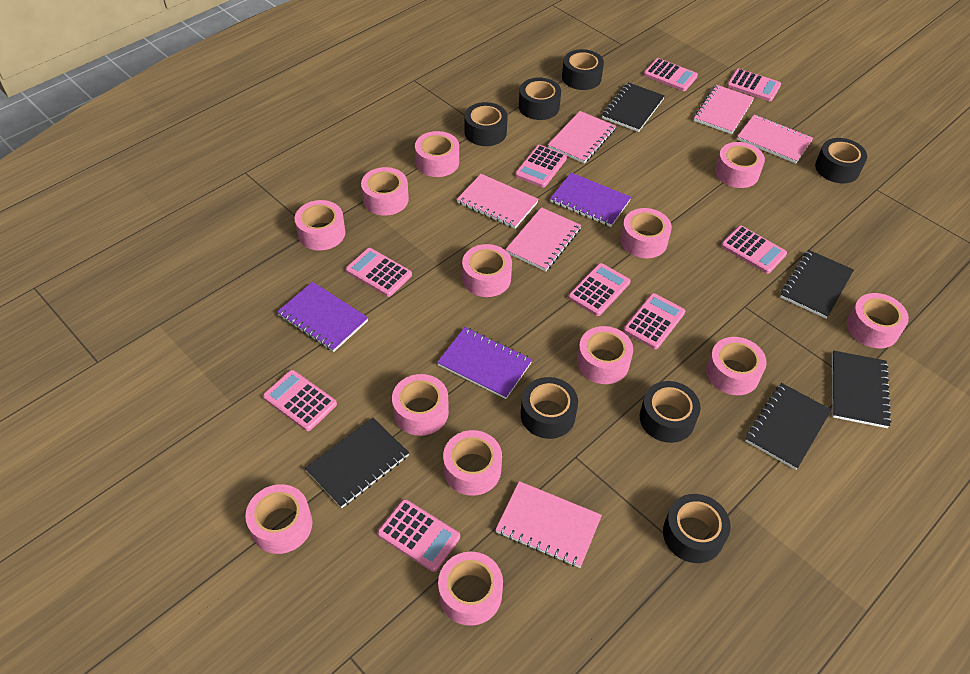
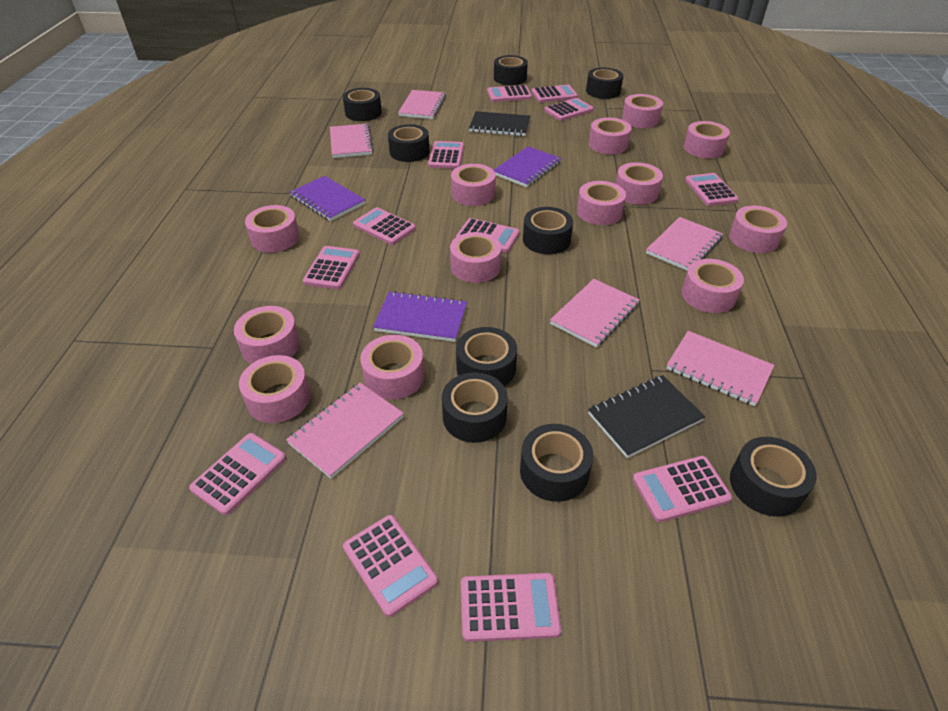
black notebook: [305,418,409,508] [602,83,665,132] [745,383,832,470] [780,250,854,318] [832,351,892,428] = 5 -> [469,111,530,136] [588,375,705,458] = 2
black tape: [465,102,508,146] [519,78,561,120] [521,377,578,439] [562,49,604,90] [640,381,701,443] [663,494,730,563] [815,138,867,183] = 7 -> [343,88,382,121] [388,124,429,162] [442,372,508,443] [456,327,517,386] [494,55,528,85] [520,424,593,502] [523,207,573,254] [586,68,623,99] [730,437,817,517] = 9
pink calculator: [263,370,337,431] [346,248,412,297] [377,499,460,572] [515,145,567,188] [568,263,630,316] [623,293,685,349] [644,58,698,91] [721,226,787,274] [727,69,781,101] = 9 -> [189,433,286,516] [303,246,360,289] [343,515,438,617] [353,207,416,245] [428,141,464,169] [456,218,520,253] [461,573,561,642] [487,85,532,102] [531,85,578,103] [544,98,594,121] [633,456,732,522] [685,173,739,206] = 12

